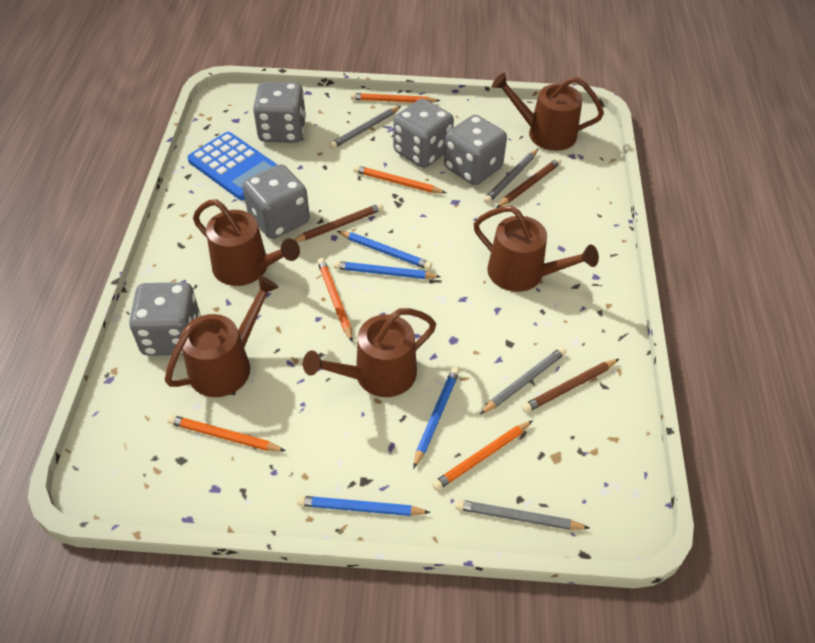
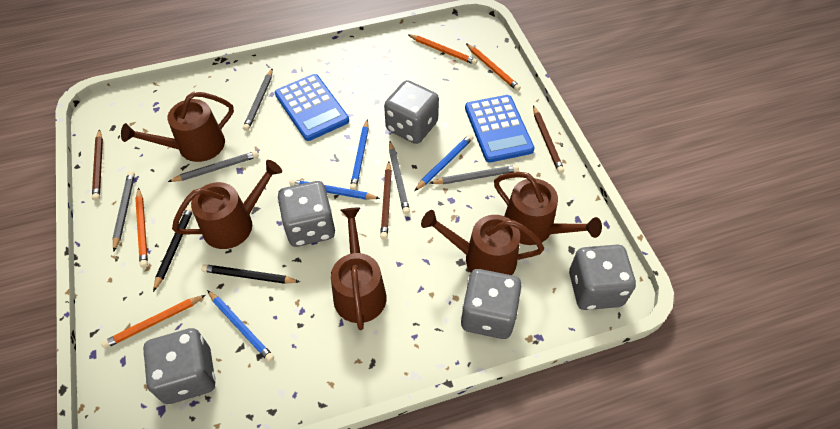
black pencil: none = 0 -> [153,206,193,292] [201,264,300,284] = 2
blue calculator: [187,132,277,200] = 1 -> [275,74,349,141] [465,95,534,163] = 2
grey pencil: [330,106,401,149] [455,499,589,530] [480,347,566,414] [484,148,539,204] = 4 -> [112,171,135,252] [168,151,259,182] [243,68,273,131] [389,141,410,214] [430,165,519,184] = 5
orange pencil: [167,415,286,452] [317,258,353,342] [350,93,441,103] [353,165,446,193] [432,420,533,491] = 5 -> [101,295,206,349] [135,188,148,268] [407,34,478,65] [466,43,521,91] = 4

